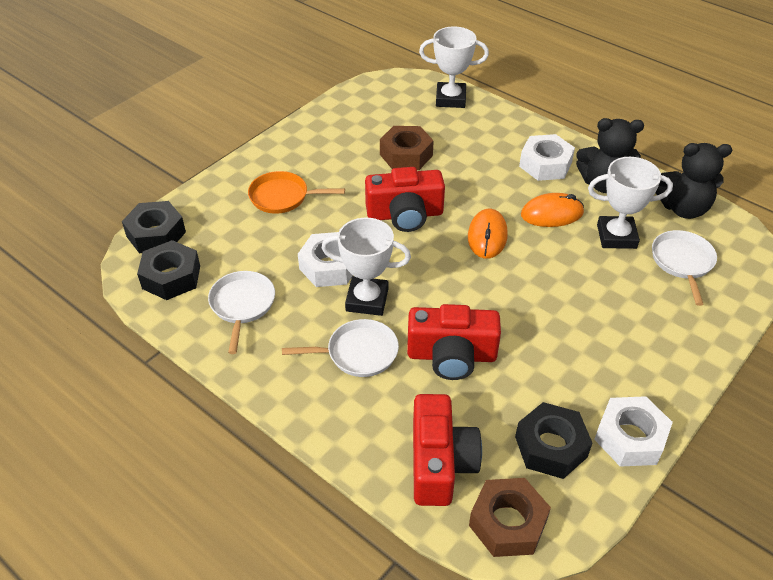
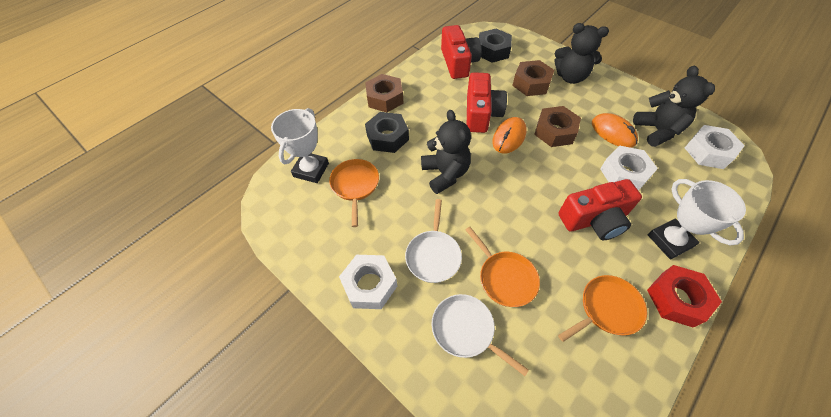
black nut: [122,201,186,253] [137,240,200,300] [515,402,592,479] = 3 -> [365,112,409,153] [479,29,512,63] = 2
black teddy bear: [576,118,644,193] [656,143,732,219] = 2 -> [421,110,471,194] [555,23,609,84] [633,66,715,147] = 3
brown nut: [380,126,434,170] [469,478,551,557] = 2 -> [365,74,404,112] [512,60,554,96] [534,106,581,147] = 3
orange pan: [248,171,345,214] = 1 -> [329,159,379,227] [465,227,540,307] [558,275,647,342] = 3
red nut: none = 0 -> [647,265,722,327] = 1
white pan: [208,271,275,354] [282,319,399,377] [652,230,717,306] = 3 -> [405,199,462,283] [432,294,529,376] = 2
white trophy: [322,218,411,316] [419,26,489,108] [588,157,673,249] = 3 -> [271,108,329,183] [648,179,746,259] = 2

